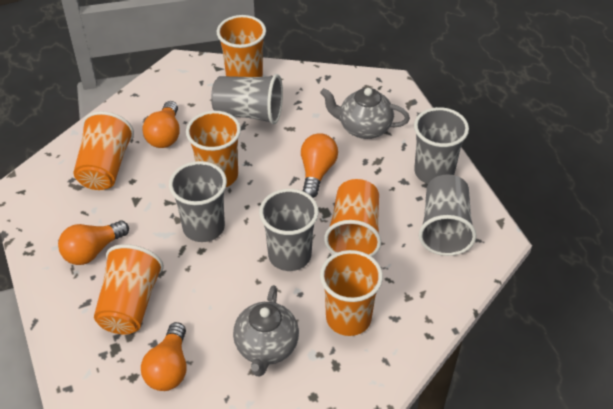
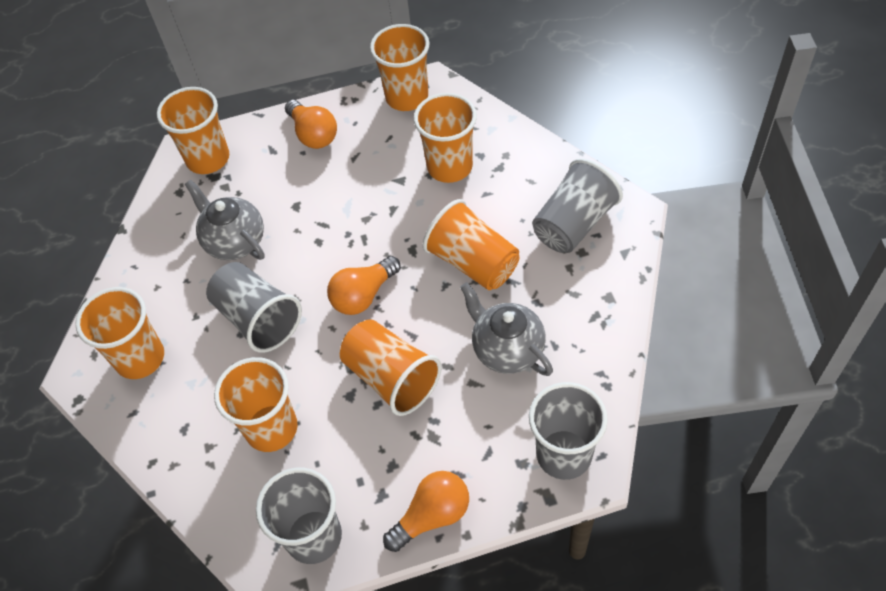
grey cup: [169,161,227,242] [211,74,283,125] [259,189,319,271] [414,107,469,184] [419,174,476,256] = 5 -> [206,262,302,353] [256,468,342,564] [529,382,608,480] [532,159,623,253] = 4
orange cup: [74,111,134,190] [94,244,164,334] [186,111,241,187] [217,15,266,77] [320,250,383,336] [324,179,382,257] = 6 -> [75,287,164,379] [157,87,229,174] [214,357,298,452] [340,320,441,416] [370,24,430,111] [414,93,477,183] [423,199,520,290] = 7
orange light bulb: [58,221,129,265] [141,322,187,391] [143,101,180,148] [301,133,338,198] = 4 -> [285,100,337,149] [327,256,401,315] [383,471,469,552] = 3

